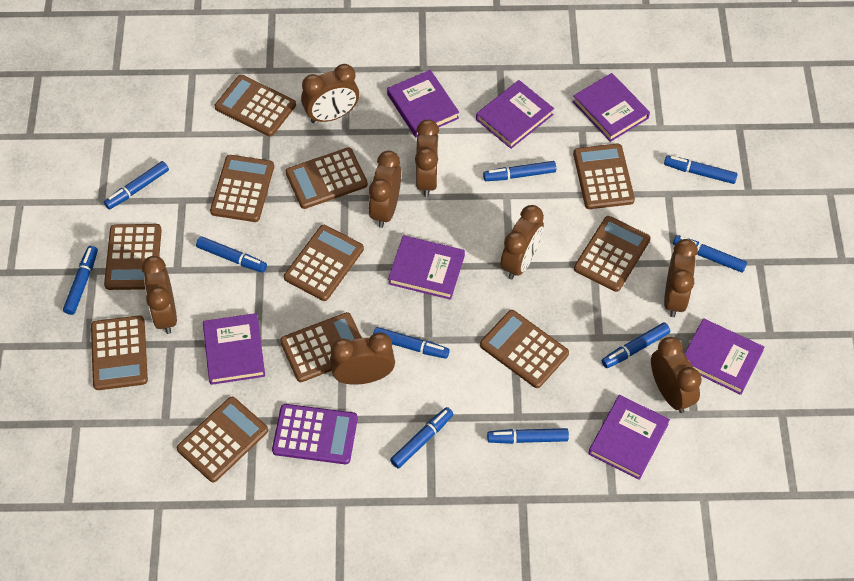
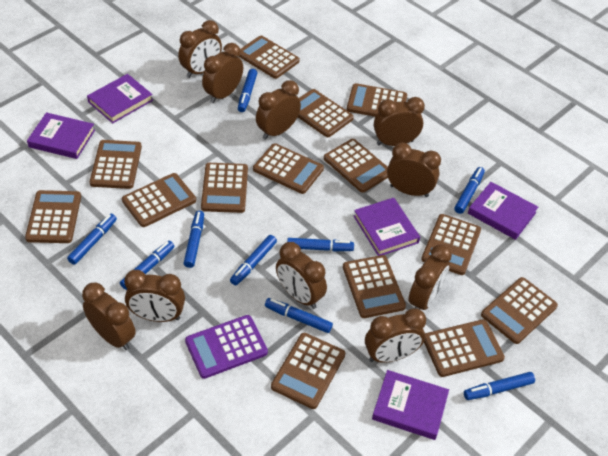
blue marker: [63,246,98,315] [104,161,169,209] [196,236,267,273] [373,327,450,359] [390,407,453,468] [483,161,556,181] [487,428,569,444] [601,323,670,368] [664,156,738,184] [673,235,747,273] = 10 -> [67,213,117,265] [120,241,174,290] [184,211,204,268] [230,235,277,285] [238,69,257,112] [265,298,333,333] [287,238,354,252] [454,167,485,214] [464,372,535,400] = 9
brown calculator: [91,315,148,390] [104,224,162,290] [177,397,268,483] [210,155,274,222] [215,75,296,137] [280,312,362,382] [284,225,364,301] [286,147,368,209] [480,310,569,388] [573,143,635,209] [574,216,651,292] = 11 -> [25,190,81,243] [90,140,142,189] [122,173,196,227] [201,163,248,213] [238,36,300,79] [253,143,324,194] [271,333,345,409] [298,89,354,137] [324,139,388,193] [343,255,406,318] [347,83,407,117] [421,214,481,275] [424,319,505,377] [481,277,558,344] = 14
brown clock: [142,256,177,334] [301,64,359,123] [330,332,395,385] [369,150,401,228] [415,119,439,197] [501,205,544,280] [651,337,702,413] [664,239,698,317] = 8 -> [82,283,136,350] [124,270,185,322] [178,20,222,78] [202,43,243,103] [256,80,301,140] [276,242,327,309] [365,308,426,363] [374,97,425,146] [387,142,441,197] [409,244,452,310] = 10
purple book: [203,313,265,385] [387,70,459,137] [388,235,465,300] [476,80,554,149] [573,73,650,142] [588,395,670,480] [684,318,765,395] = 7 -> [27,112,95,159] [87,74,153,123] [354,198,420,256] [372,370,449,440] [468,182,538,240] = 5

